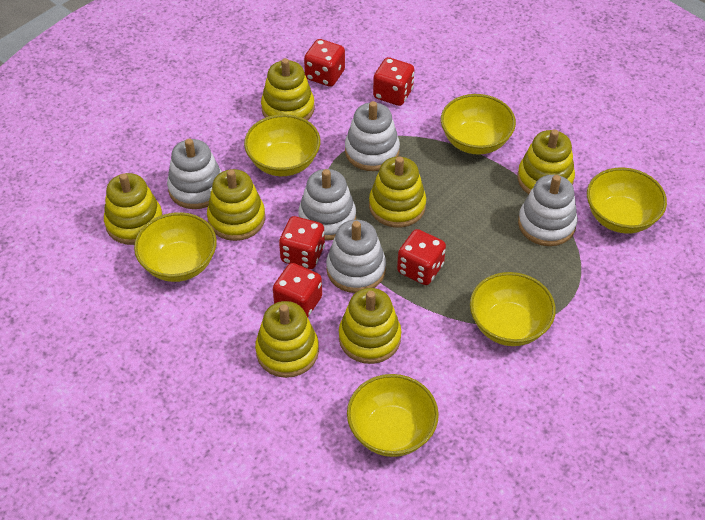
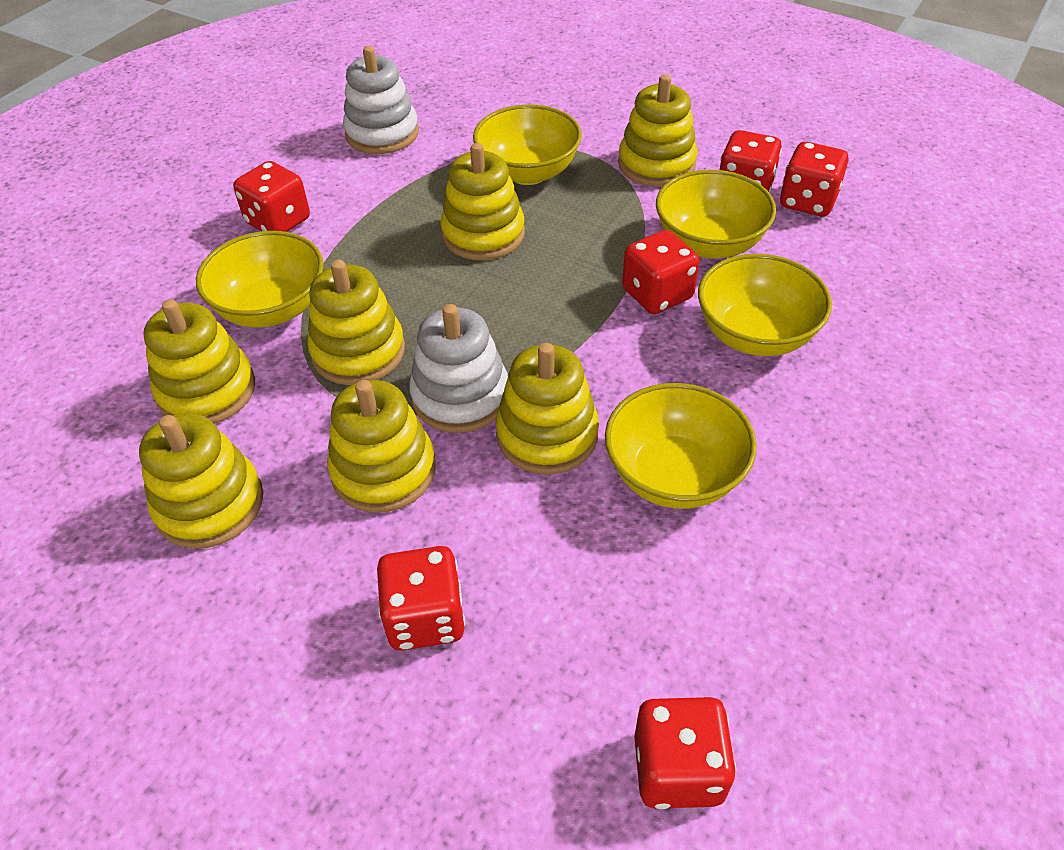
red dice: [273,263,322,317] [279,216,325,269] [304,39,345,87] [373,57,414,106] [397,229,446,285] = 5 -> [233,161,310,232] [377,546,465,651] [622,230,700,314] [634,697,736,809] [720,130,782,193] [780,142,849,216] = 6
white stacking toy: [167,139,222,209] [298,169,356,241] [326,220,386,293] [345,101,400,171] [518,175,578,246] = 5 -> [343,46,419,154] [409,304,508,433] = 2
yellow bowl: [134,212,217,282] [244,114,320,176] [347,374,439,457] [441,94,516,155] [470,272,556,346] [587,167,667,234] = 6 -> [196,231,324,328] [473,104,582,185] [605,383,757,509] [656,170,776,259] [698,254,832,356] = 5

